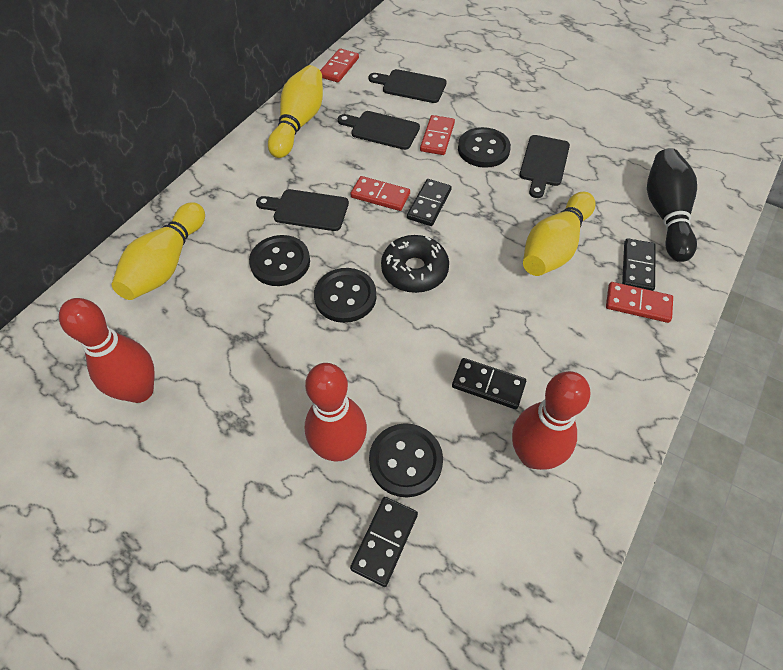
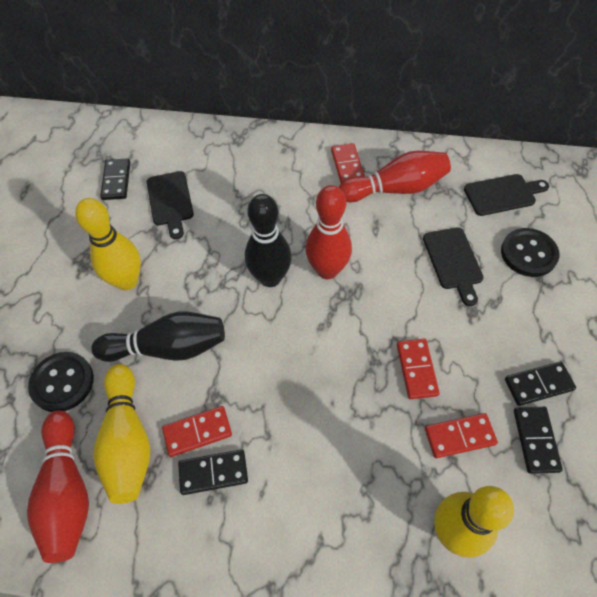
black bowling pin: [647,148,697,262] = 1 -> [91,312,225,362] [245,194,292,287] = 2
black button: [249,235,310,286] [314,268,376,323] [369,423,443,497] [458,127,511,168] = 4 -> [28,352,94,412] [501,228,559,277] = 2
black cutting board: [256,189,349,231] [338,111,420,150] [369,69,447,103] [519,135,570,198] = 4 -> [147,171,194,239] [423,228,484,306] [464,174,549,216] = 3
black donut: [381,235,449,293] = 1 -> none = 0

